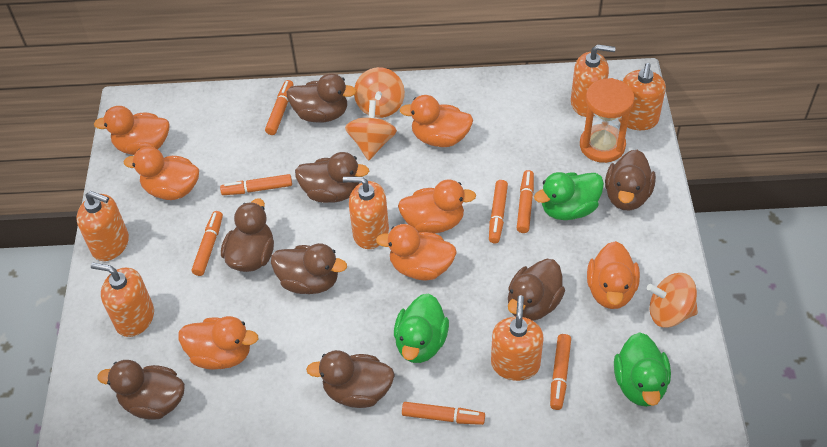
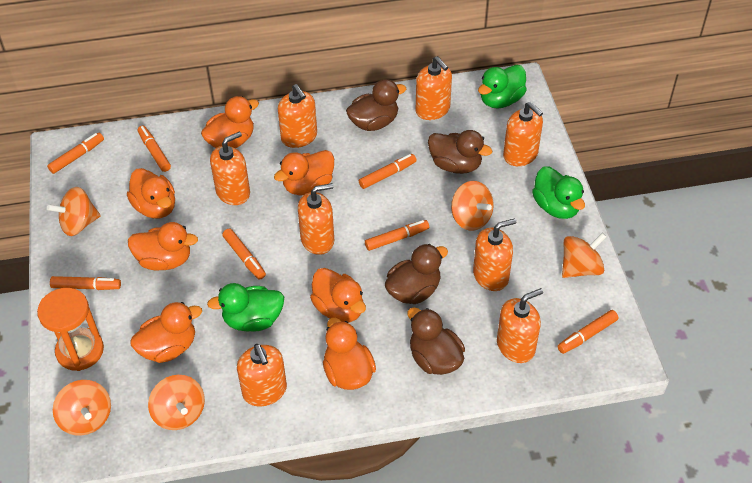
brown duck: [97,360,185,420] [221,198,274,272] [271,243,347,294] [287,73,357,122] [295,152,369,203] [306,350,395,408] [508,259,565,321] [605,150,656,210] = 8 -> [346,79,406,131] [385,244,448,304] [408,308,465,375] [428,130,492,174] = 4
orange soap dispenser: [76,191,129,261] [91,263,154,337] [343,177,389,249] [491,295,544,381] [571,44,616,117] [618,63,666,130] = 6 -> [210,131,250,205] [237,344,287,406] [278,84,317,148] [298,183,334,255] [416,56,452,120] [473,218,516,291] [497,288,543,363] [503,102,543,166] = 8
orange spinning top: [345,100,397,160] [354,67,405,118] [647,273,698,328] = 3 -> [47,187,101,236] [53,380,111,436] [148,375,205,430] [451,181,494,231] [562,233,607,278] = 5

